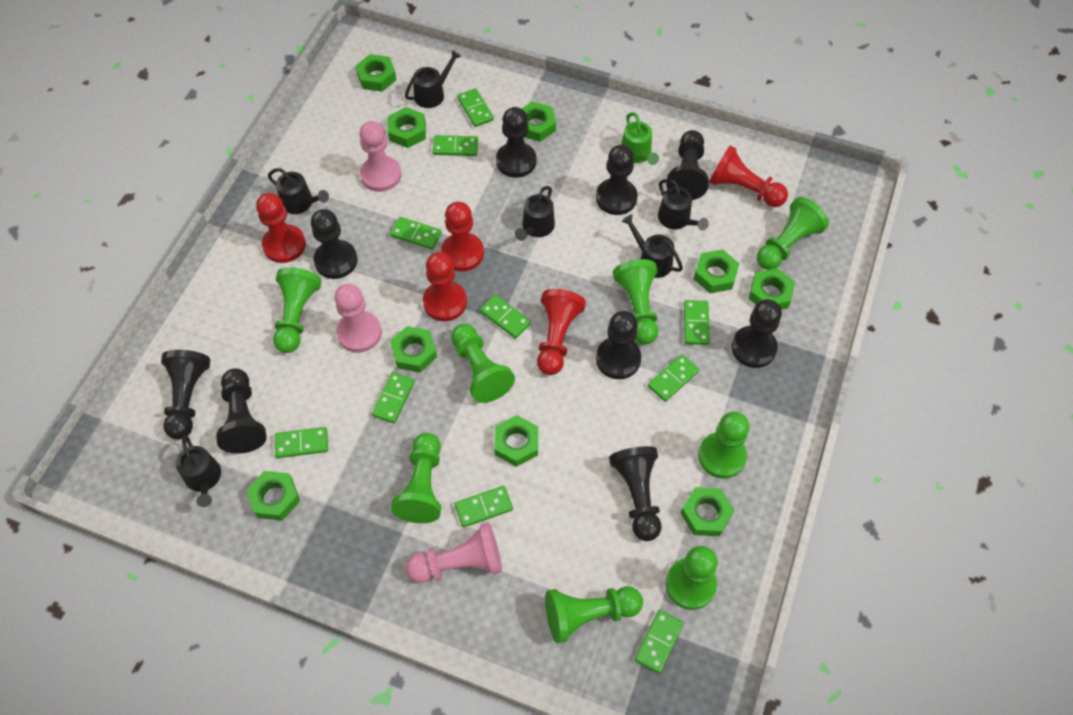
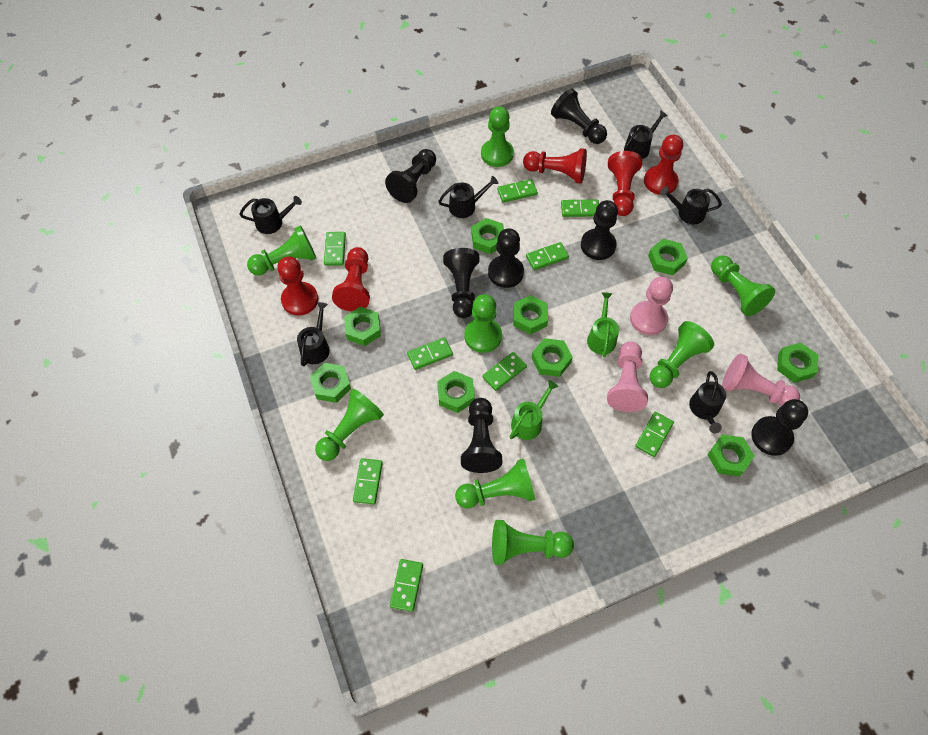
black pawn: [161,350,210,440] [216,368,267,454] [311,209,357,279] [496,107,536,178] [596,145,638,215] [596,311,641,379] [609,446,662,541] [666,130,709,200] [731,299,782,368] = 9 -> [385,149,436,203] [443,248,480,318] [461,398,502,473] [488,228,524,288] [551,88,607,144] [581,200,618,260] [751,399,808,456] = 7
green domino: [275,427,328,458] [372,372,415,423] [390,217,442,250] [433,135,478,156] [455,486,513,527] [457,88,494,127] [480,295,531,339] [635,610,684,674] [648,354,699,402] [684,300,710,345] = 10 -> [324,232,346,266] [353,458,383,504] [390,559,423,612] [407,338,453,370] [482,352,527,391] [497,179,538,203] [526,242,569,270] [561,199,599,217] [635,412,674,457] = 9
green watering can: [621,112,659,165] = 1 -> [509,380,558,440] [587,292,619,357] = 2

